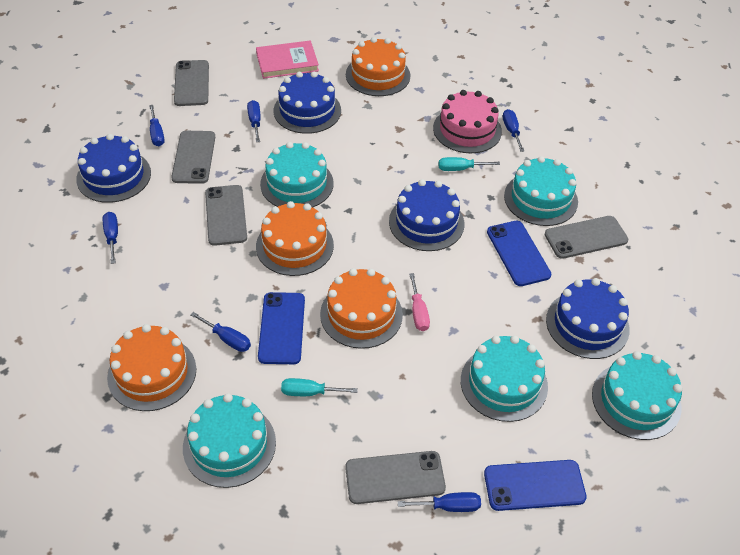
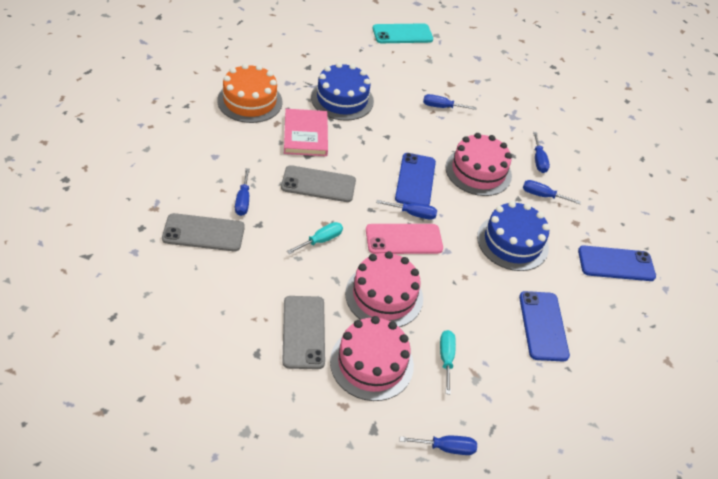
blue cake: [76,134,151,203] [274,72,341,134] [389,179,464,251] [546,278,630,359] = 4 -> [311,62,374,121] [477,201,550,271] = 2
grey phone: [171,131,215,184] [174,60,209,106] [205,185,247,246] [345,451,446,504] [545,216,628,259] = 5 -> [162,213,245,251] [281,165,356,202] [282,296,325,369] = 3
orange cake: [107,324,196,411] [256,201,334,276] [320,268,403,349] [346,37,410,96] = 4 -> [217,64,282,123] = 1
pink cake: [433,90,502,153] = 1 -> [330,316,414,401] [345,251,423,327] [445,133,512,196] = 3
pink phone: none = 0 -> [366,224,443,254] = 1
pink screwdriver: [409,273,430,331] = 1 -> none = 0
turquoise cake: [183,393,276,488] [260,142,334,207] [461,335,548,422] [504,156,578,226] [592,351,683,440] = 5 -> none = 0
turquoise phone: none = 0 -> [372,23,433,43] = 1

